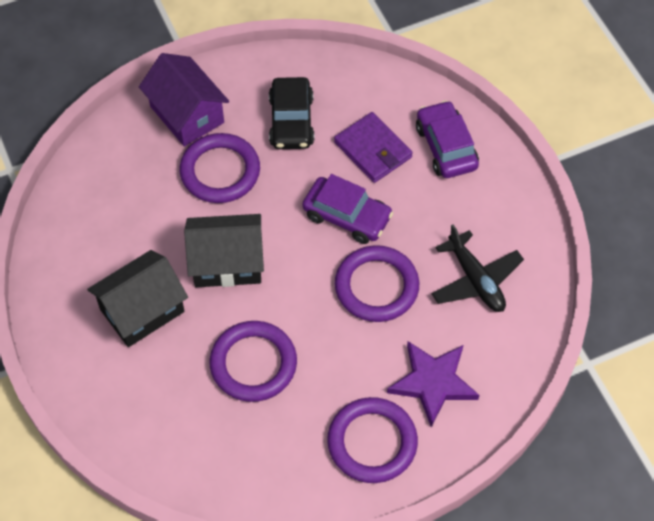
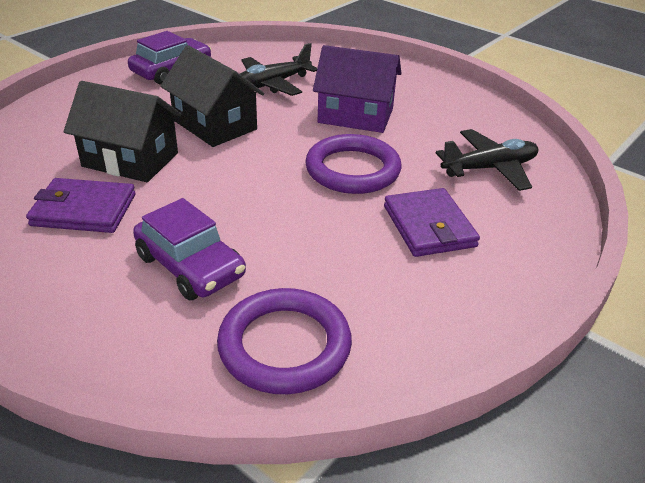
black car: [269,77,315,149] = 1 -> none = 0
black plane: [431,225,524,312] = 1 -> [240,43,317,96] [436,129,538,191] = 2
purple ring: [180,133,260,203] [210,321,297,402] [327,397,418,483] [335,245,419,322] = 4 -> [217,288,352,394] [305,134,401,194] = 2
purple star: [387,341,479,427] = 1 -> none = 0
purple wallet: [334,112,413,183] = 1 -> [26,178,135,233] [384,188,480,257] = 2

